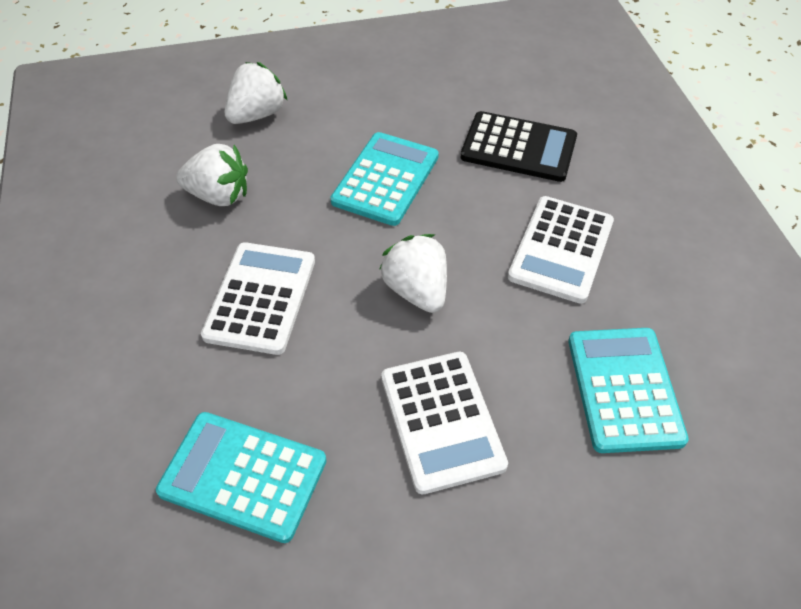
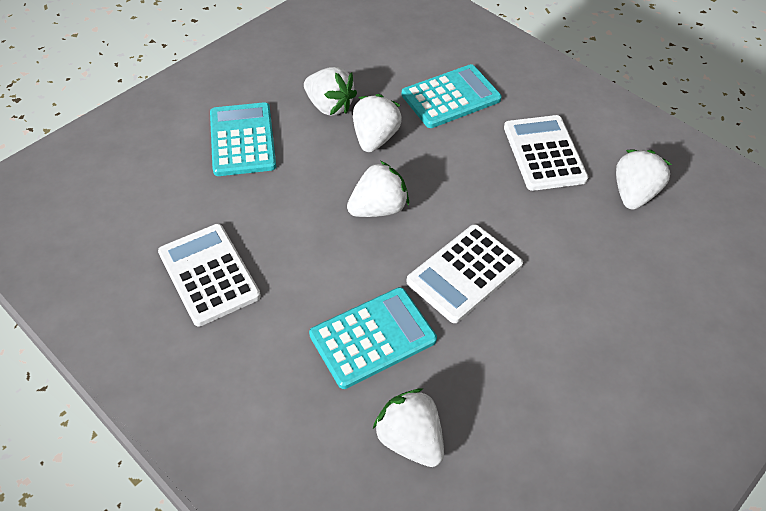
black calculator: [460,111,577,182] = 1 -> none = 0
white strawberry: [176,144,248,206] [224,62,288,124] [379,234,447,313] = 3 -> [304,67,357,116] [347,161,409,217] [353,94,402,152] [373,388,444,467] [616,150,672,210] = 5

